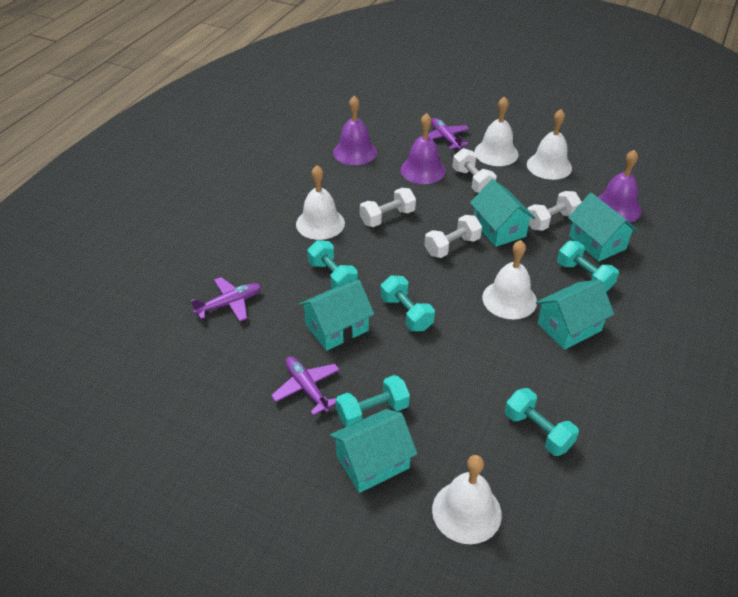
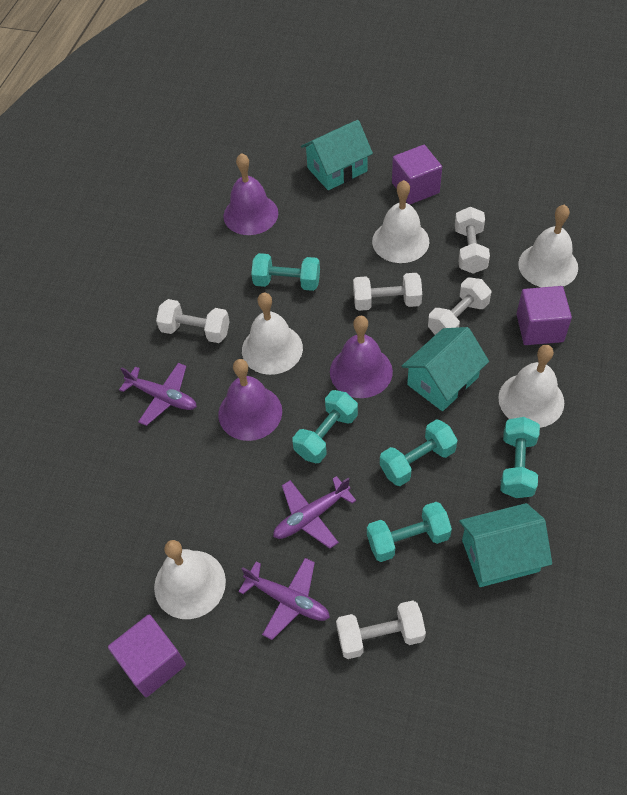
purple cube: none = 0 -> [108,614,186,697] [392,145,442,204] [517,286,572,345] = 3
turquoise house: [299,280,374,351] [329,409,417,493] [470,179,536,247] [536,280,614,350] [568,193,638,262] = 5 -> [301,120,373,190] [402,327,489,411] [459,503,552,587] = 3
white dumbbell: [360,188,416,227] [424,215,482,258] [452,148,497,193] [528,191,582,231] = 4 -> [156,299,230,343] [336,600,426,659] [353,273,422,311] [428,277,491,335] [455,207,490,274] = 5

